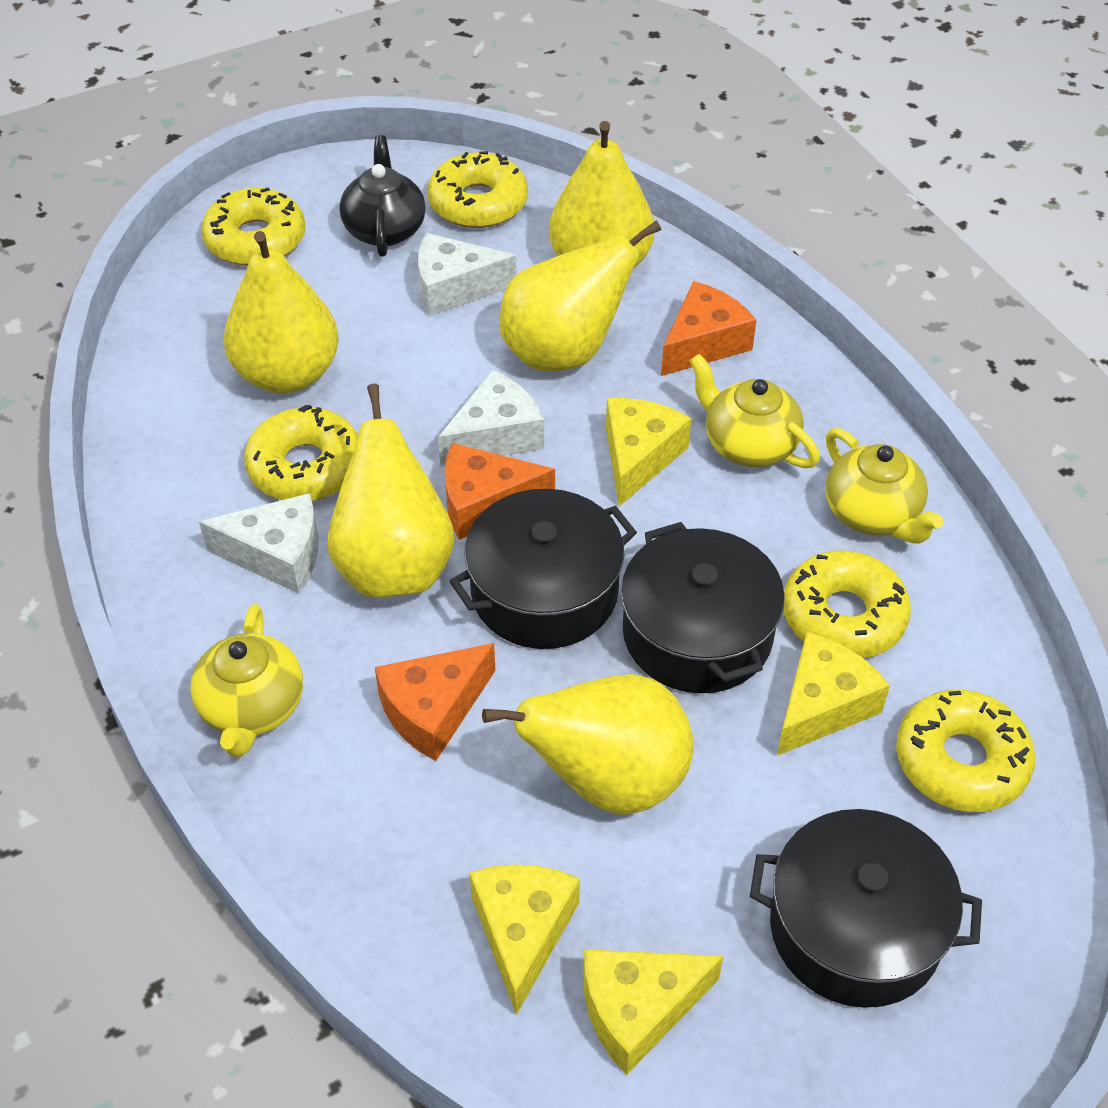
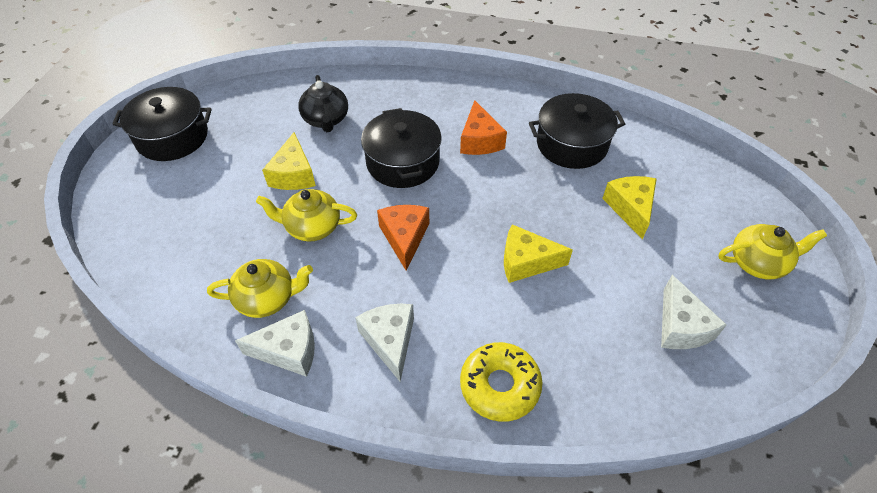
orange cheese: [375,643,496,761] [445,443,555,540] [661,281,756,376] = 3 -> [377,205,429,271] [460,100,507,155] = 2
yellow cheese: [470,864,580,1015] [583,949,724,1075] [606,398,691,506] [777,632,890,756] = 4 -> [262,132,316,190] [504,224,573,283] [602,176,657,239] = 3
yellow donut: [201,187,306,266] [244,405,358,501] [427,151,528,228] [784,551,911,658] [896,690,1035,812] = 5 -> [460,342,543,422] = 1
yellow pear: [224,231,339,393] [327,384,455,598] [482,674,694,815] [499,221,661,372] [549,121,654,268] = 5 -> none = 0

